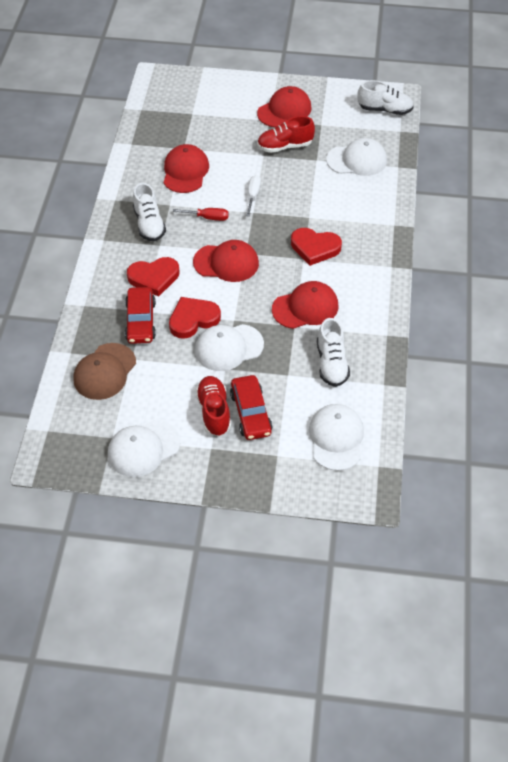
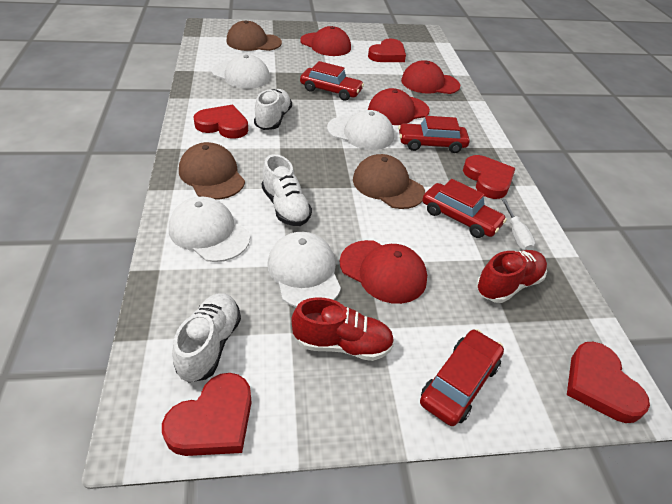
brown cap: [73,343,136,400] = 1 -> [179,142,245,200] [226,20,282,51] [353,154,425,209] = 3
red car: [125,287,156,344] [230,375,272,440] = 2 -> [300,61,364,101] [398,116,470,153] [420,329,504,426] [422,179,507,238] = 4
red heart: [127,257,179,297] [169,297,221,339] [291,228,342,266] = 3 -> [162,373,252,456] [194,105,248,139] [368,39,406,62] [463,155,515,199] [567,342,650,423] = 5
red screwdriver: [173,208,229,221] = 1 -> none = 0

